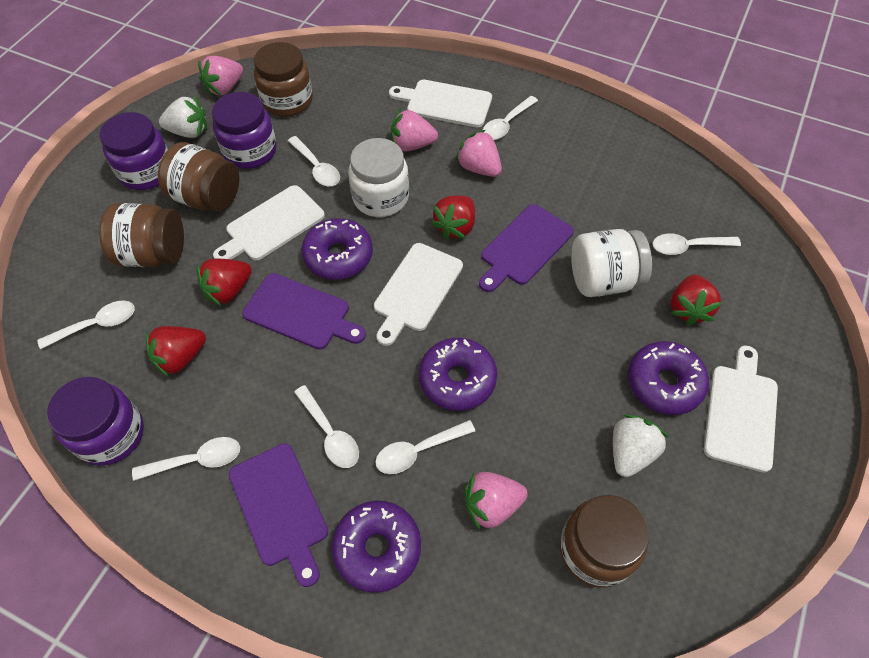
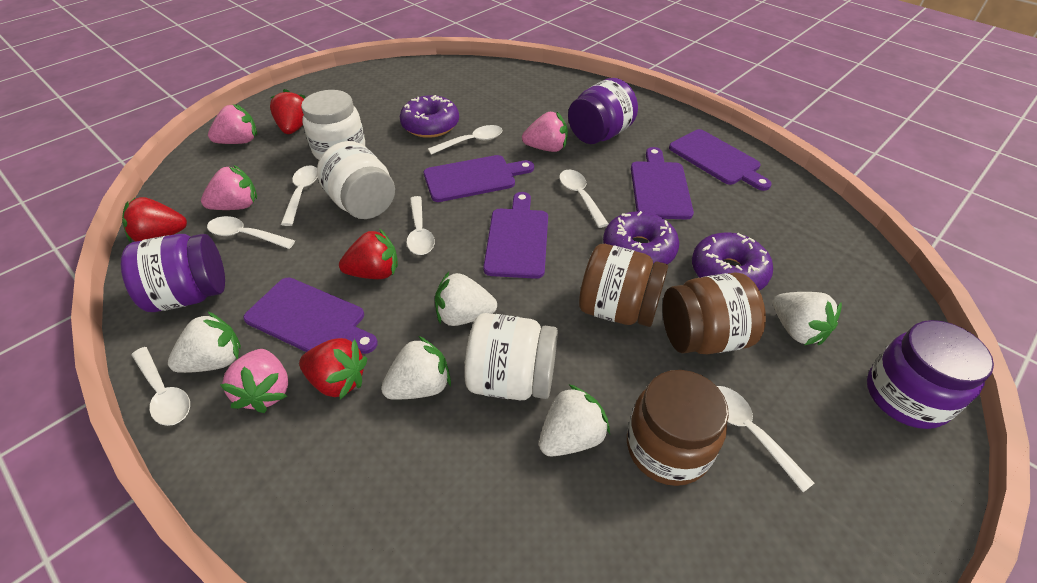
brown jar: [99,203,184,267] [158,142,239,212] [254,42,313,117] [560,495,649,588] = 4 -> [579,244,668,327] [627,370,729,486] [663,272,766,354] = 3
purple cutting board: [229,443,328,587] [242,273,366,350] [479,204,574,292] = 3 -> [243,278,378,354] [424,155,534,202] [483,192,548,279] [631,147,694,219] [669,129,772,191] = 5
purple donut: [302,218,373,280] [332,501,421,593] [419,338,497,411] [628,341,709,415] = 4 -> [400,95,459,138] [603,211,679,264] [692,232,773,290] = 3
white cutting board: [213,185,325,260] [374,243,463,346] [389,80,492,127] [704,345,778,473] = 4 -> none = 0
white jar: [349,138,409,217] [571,229,652,297] = 2 -> [301,90,365,160] [317,141,395,219] [465,313,558,400] = 3
white strawberry: [159,96,207,138] [613,414,669,477] = 2 -> [168,311,241,373] [381,336,451,400] [435,272,497,326] [539,384,610,456] [773,292,842,345] = 5

